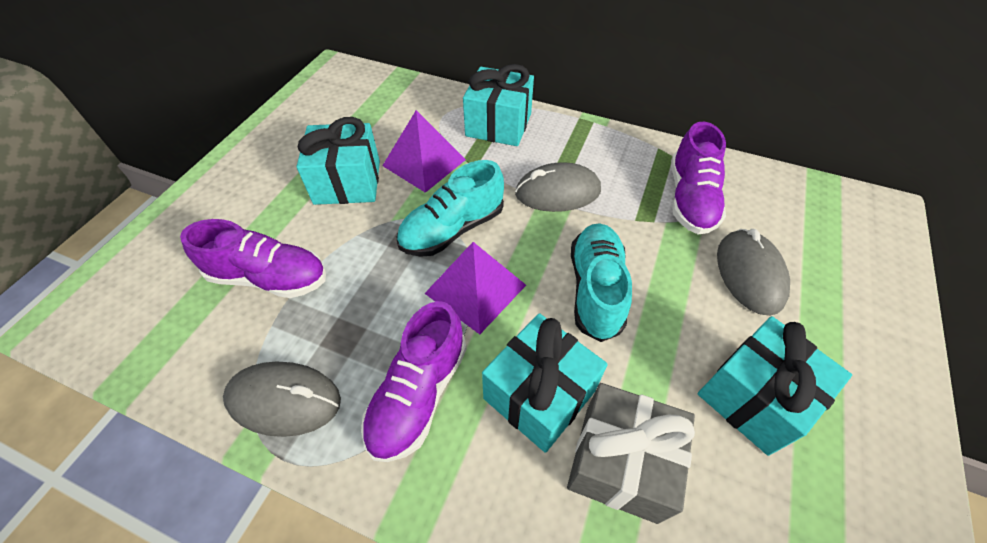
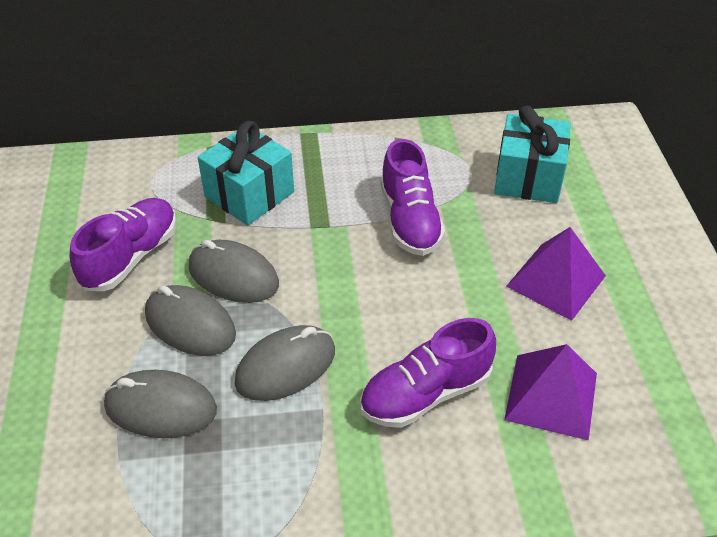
grey gift: [567,383,695,524] = 1 -> none = 0
grey mouse: [223,361,341,437] [515,162,601,212] [717,229,790,316] = 3 -> [104,370,217,438] [145,285,236,356] [189,240,279,303] [235,325,335,401] = 4
turquoise gift: [296,117,380,205] [463,64,534,146] [482,313,608,453] [698,316,852,456] = 4 -> [198,121,294,225] [494,106,571,203] = 2
turquoise shoe: [396,160,504,257] [571,224,632,342] = 2 -> none = 0

